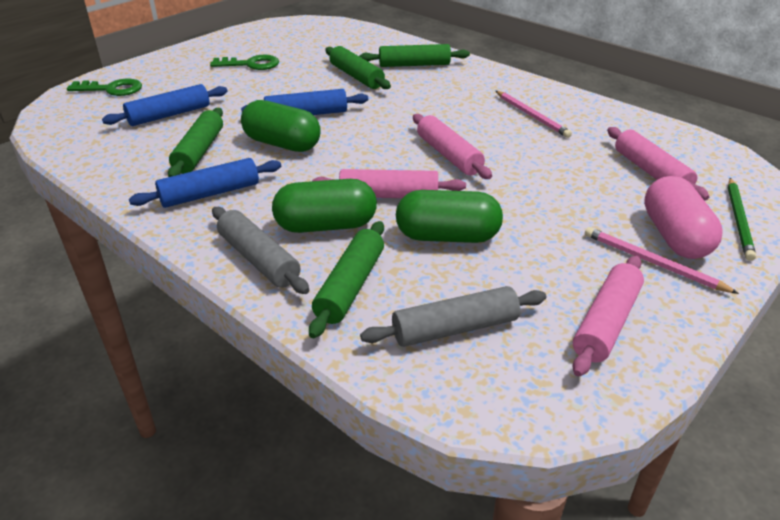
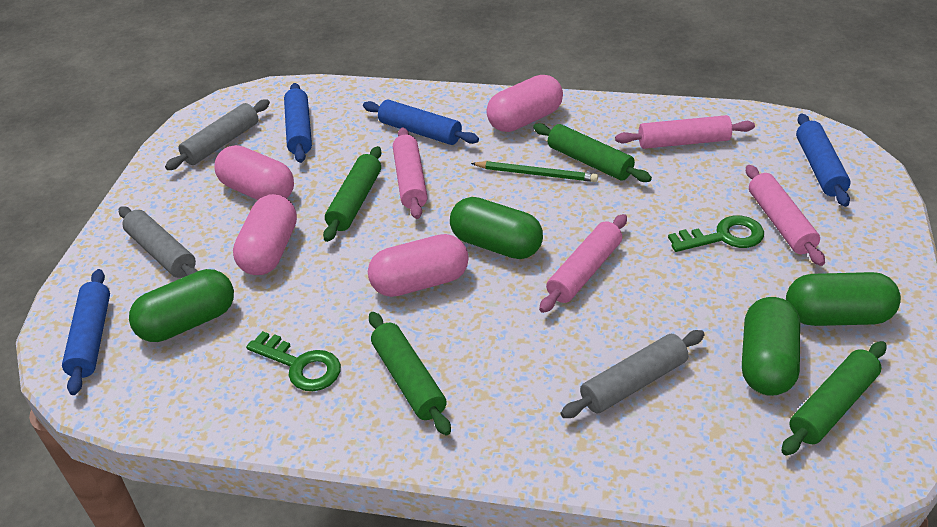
blue rolling pin: [102,84,227,126] [129,158,281,208] [241,89,368,115] = 3 -> [62,269,110,395] [284,83,312,163] [363,100,479,145] [796,113,851,207] = 4
green capsule: [241,100,321,152] [272,179,377,233] [396,190,503,243] = 3 -> [129,269,234,342] [450,197,543,259] [742,297,800,396] [786,272,901,326] = 4
grey rolling pin: [212,207,309,294] [360,286,546,347] = 2 -> [119,206,198,278] [165,99,270,170] [561,330,705,418] = 3
pink capsule: [644,176,723,259] = 1 -> [214,145,294,200] [233,194,297,275] [368,234,469,297] [486,75,563,132] = 4
pink pencil: [496,91,572,138] [585,227,739,294] = 2 -> none = 0

